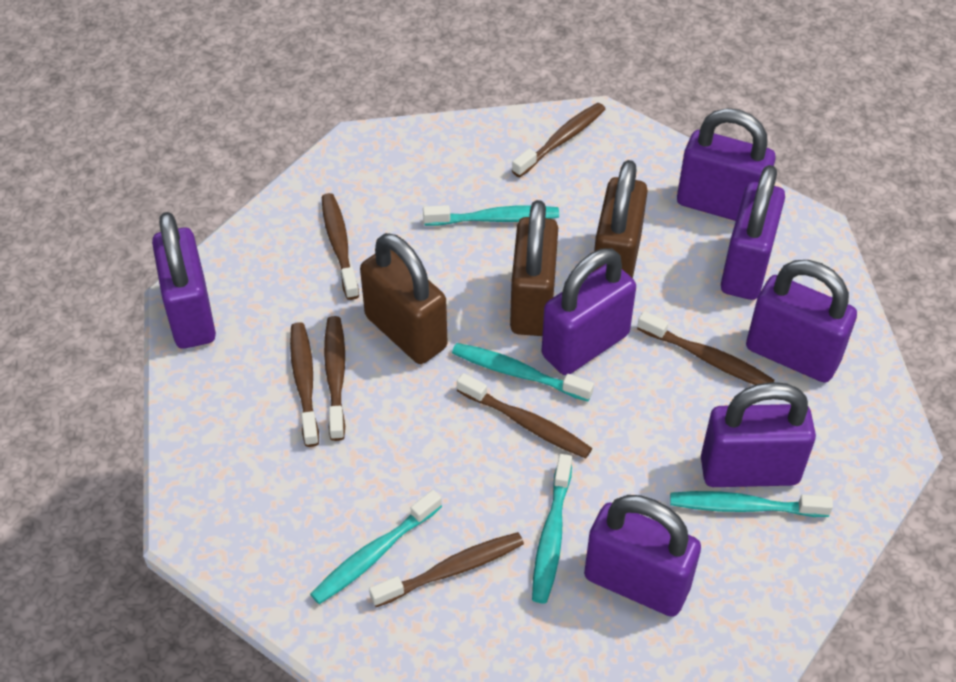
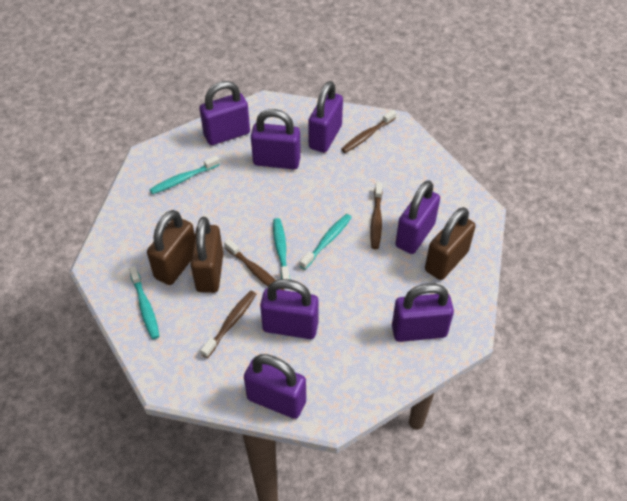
brown toothbrush: [290,322,319,447] [322,193,359,300] [324,316,345,441] [369,532,524,607] [457,373,592,459] [512,103,605,177] [637,311,774,385] = 7 -> [201,291,256,358] [224,239,284,290] [341,109,396,153] [370,182,382,249] = 4
turquoise toothbrush: [310,490,442,604] [423,205,559,226] [452,343,594,401] [532,454,572,603] [670,491,833,517] = 5 -> [129,266,159,339] [149,156,220,194] [273,218,290,279] [300,214,352,270] = 4

